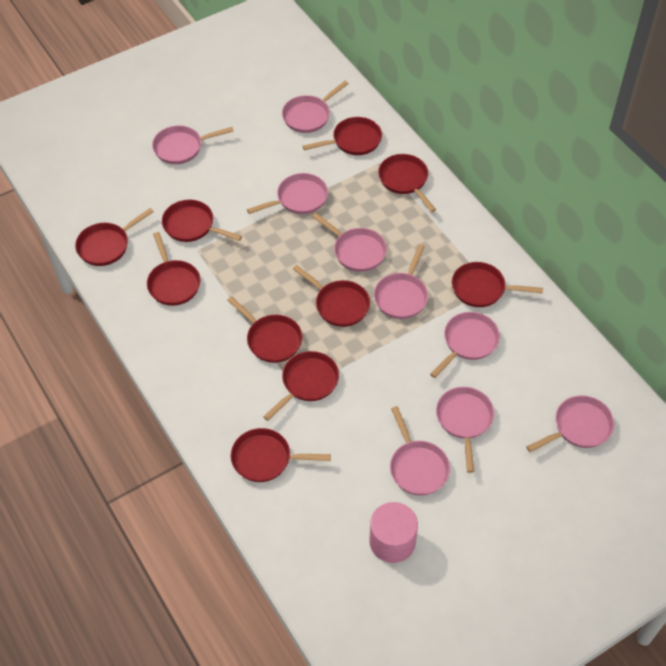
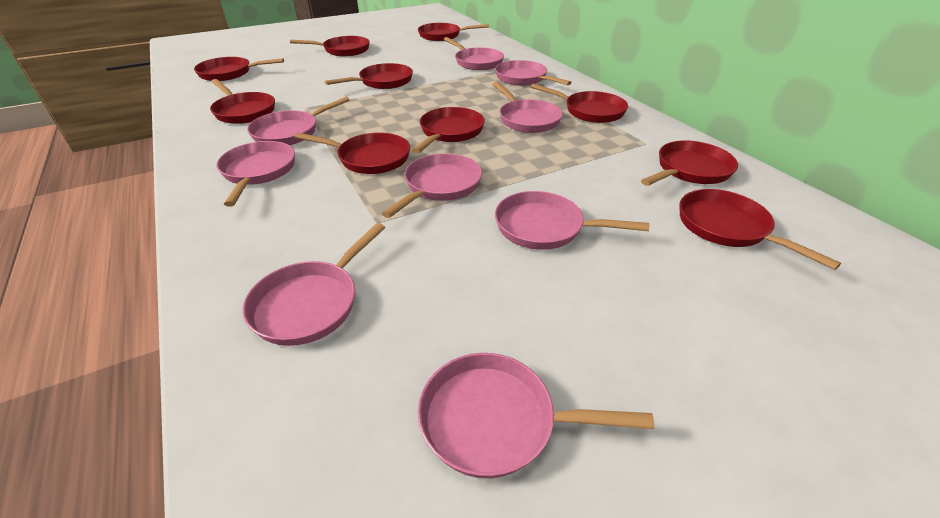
pink cylinder: [369,502,418,563] = 1 -> none = 0

